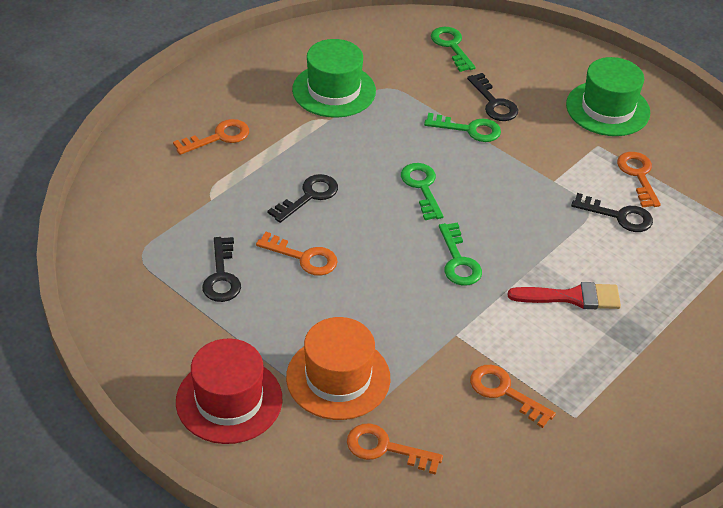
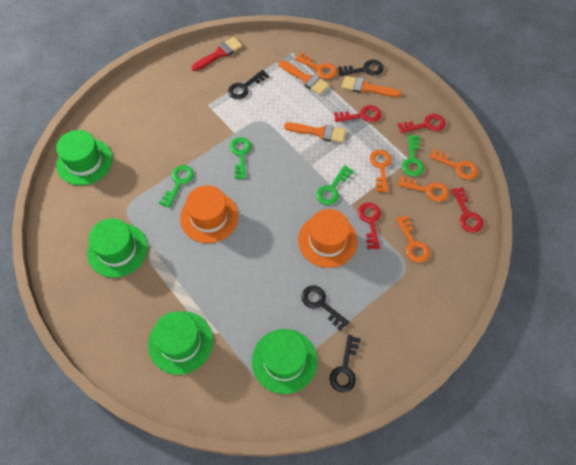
green hat: [292,39,376,118] [566,57,650,136] = 2 -> [56,130,113,185] [87,218,148,278] [148,311,213,375] [252,329,317,394] = 4
orange brush: none = 0 -> [279,60,329,95] [284,123,346,143] [342,76,401,97] = 3
orange hat: [286,317,390,420] = 1 -> [180,185,239,243] [298,209,358,268] = 2
red hat: [176,339,282,444] = 1 -> none = 0
red key: none = 0 -> [334,105,381,122] [358,203,381,249] [398,114,446,133] [452,187,483,233] = 4

